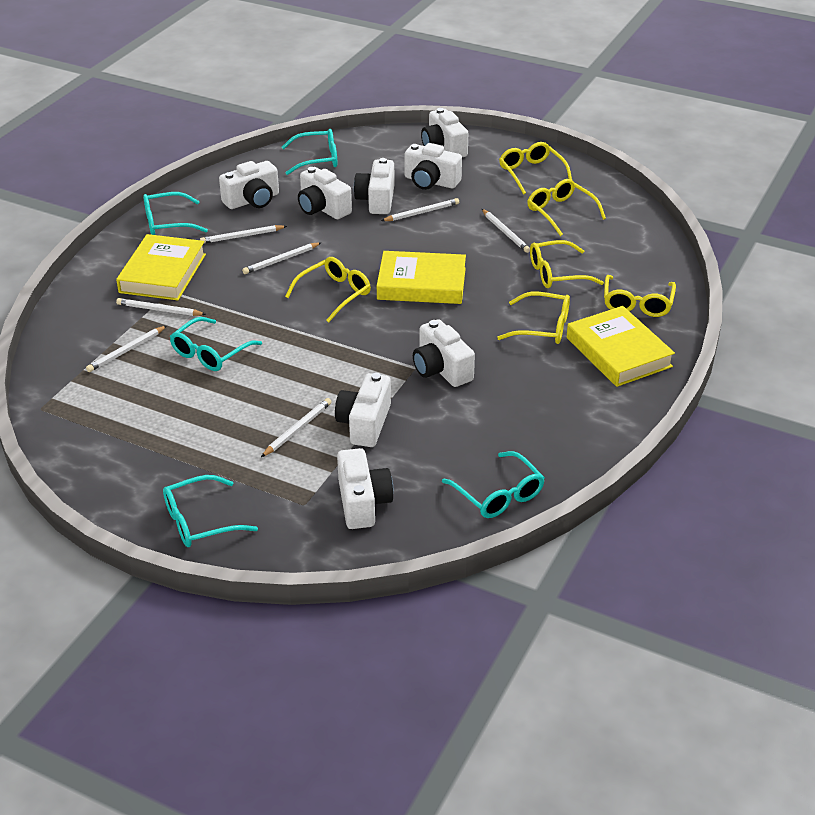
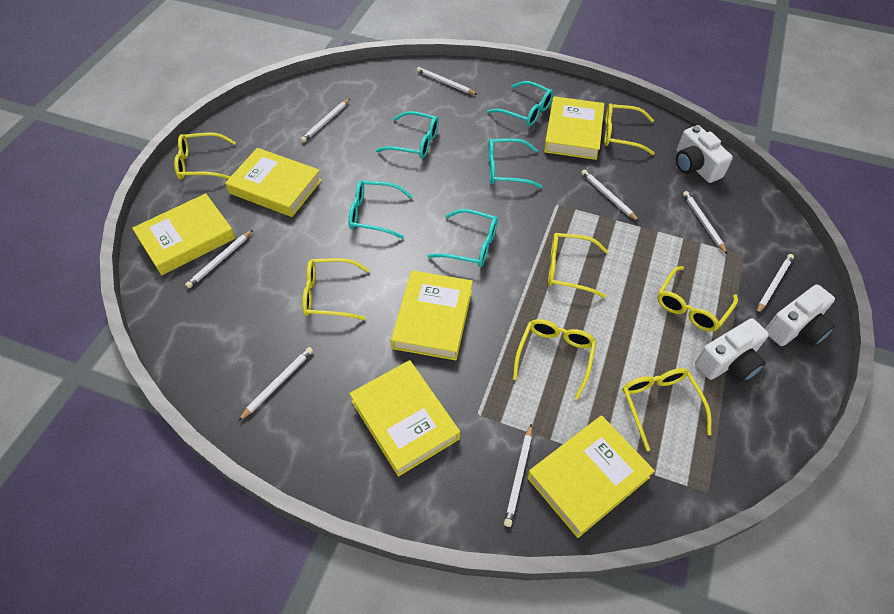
white camera: [219,161,279,209] [298,167,352,219] [335,373,391,447] [337,448,394,529] [354,158,395,214] [404,143,462,190] [413,319,475,387] [421,108,468,157] = 8 -> [676,125,733,183] [695,318,769,382] [765,285,835,346] = 3
white pencil: [86,326,167,372] [116,298,206,316] [200,225,287,244] [242,242,322,274] [261,398,331,457] [381,198,459,221] [482,209,530,253] = 7 -> [185,230,253,288] [238,347,313,421] [301,99,350,143] [417,67,478,95] [504,424,532,527] [581,169,639,221] [683,191,727,254] [757,254,794,314] = 8
yellow book: [116,234,206,300] [377,251,466,304] [567,306,675,387] = 3 -> [132,193,236,275] [225,148,322,217] [349,360,460,477] [391,270,473,360] [527,416,655,538] [544,96,604,160] = 6
yellow glasses: [285,257,371,322] [497,292,570,344] [499,142,572,194] [527,179,606,236] [530,240,604,288] [604,275,676,317] = 6 -> [174,132,236,180] [302,258,369,320] [513,319,596,399] [548,233,608,298] [604,103,655,155] [622,368,711,451] [657,266,738,332] = 7

